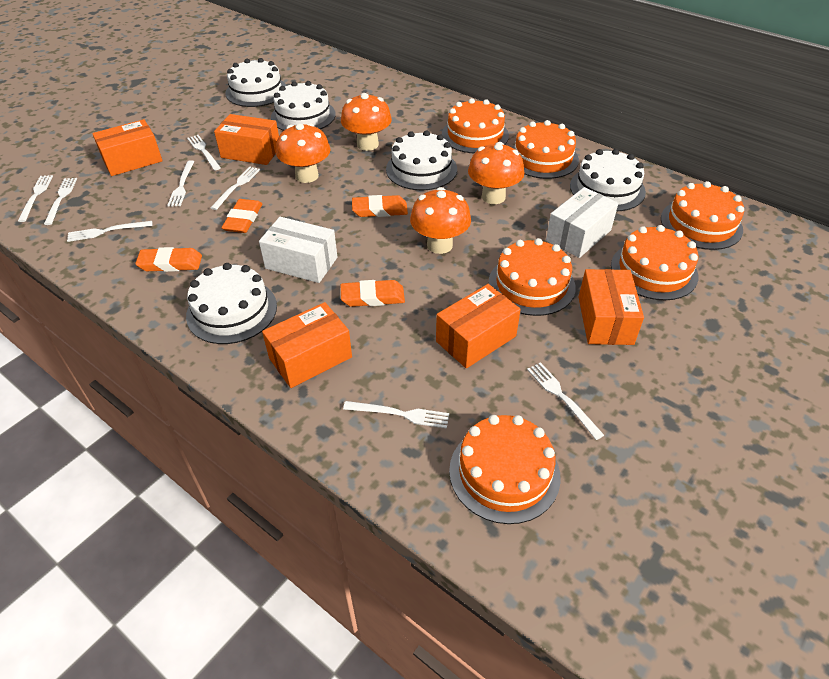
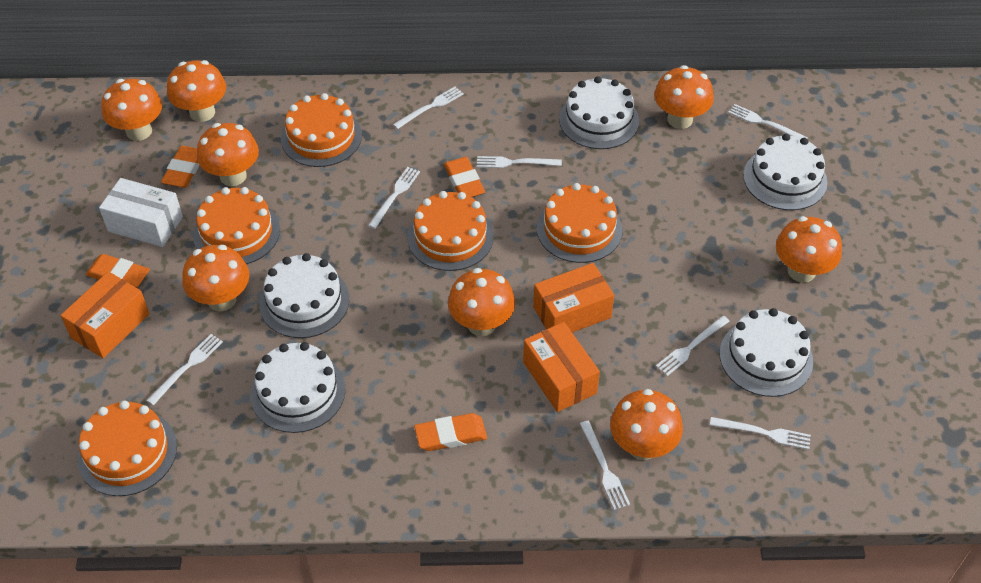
orange box: [92,119,162,176] [214,114,279,165] [262,302,352,388] [436,284,521,368] [579,269,644,345] = 5 -> [60,271,150,358] [523,322,600,412] [533,263,614,333] = 3
orange cake: [442,98,509,153] [449,415,561,524] [488,238,576,316] [512,120,579,179] [611,225,698,300] [661,181,744,250] = 6 -> [77,400,177,496] [193,187,280,264] [281,93,362,167] [407,191,494,271] [537,183,623,263] = 5
orange mushroom: [276,123,330,183] [341,93,392,151] [410,187,471,254] [468,142,524,204] = 4 -> [101,79,162,141] [167,60,226,122] [182,245,249,312] [197,123,259,186] [448,268,515,336] [610,389,683,460] [654,65,714,129] [776,216,842,283] = 8
white box: [259,217,337,283] [546,187,618,258] = 2 -> [99,178,183,247] = 1

